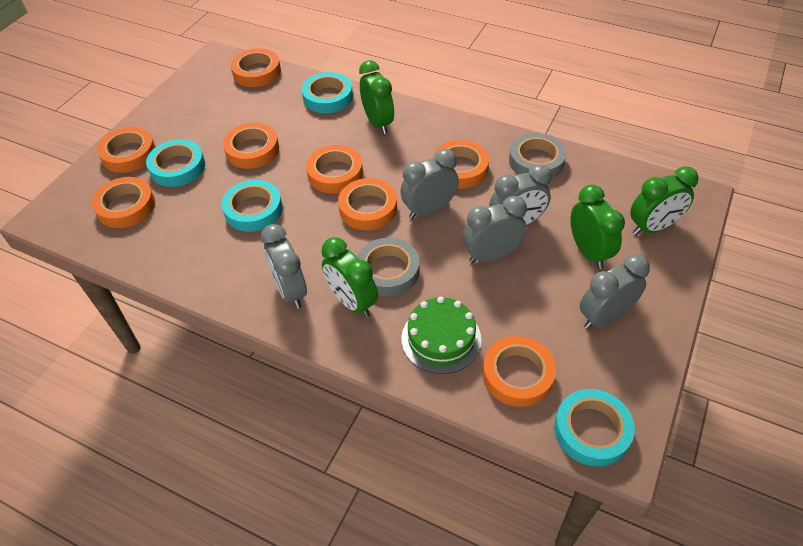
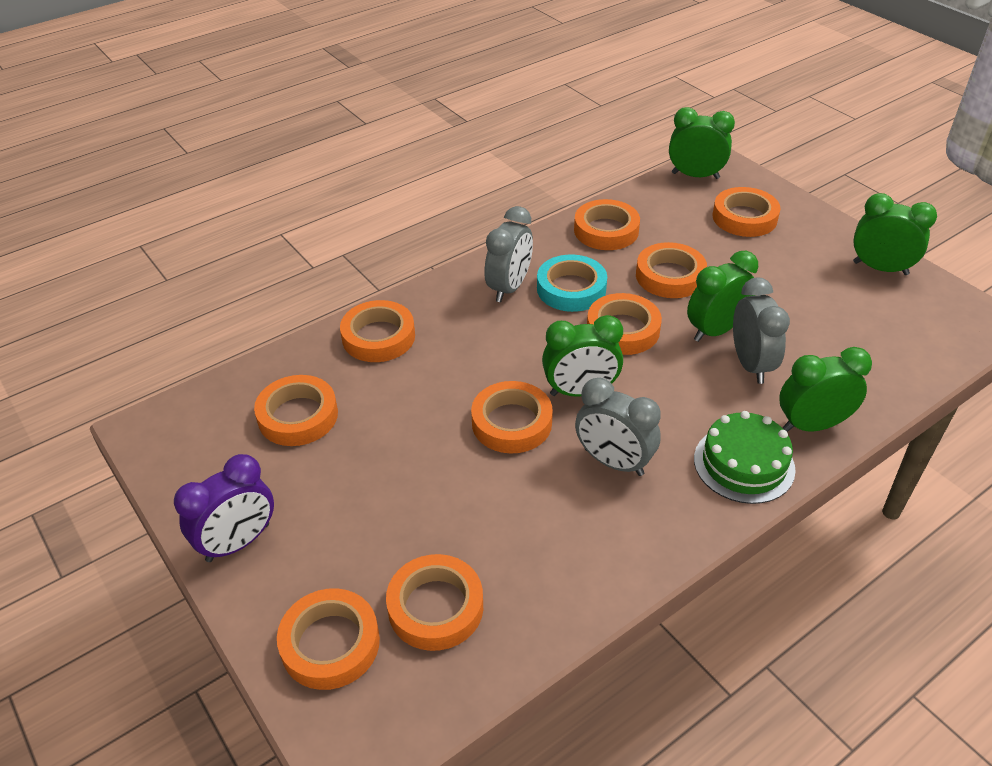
green clock: [321,237,378,317] [359,60,394,134] [570,185,625,269] [630,166,699,235] = 4 -> [542,315,623,397] [669,107,735,179] [687,251,758,342] [779,347,872,432] [853,193,937,275] = 5
grey clock: [261,224,307,308] [400,149,459,219] [463,196,527,263] [489,164,551,226] [580,254,650,329] = 5 -> [484,206,533,302] [575,378,661,476] [733,277,790,384] = 3
grey tape: [357,238,420,296] [509,133,567,178] = 2 -> none = 0
orange tape: [92,177,155,228] [97,127,156,173] [223,123,279,169] [231,48,281,87] [306,145,363,194] [338,178,397,230] [433,140,489,189] [482,336,556,407] = 8 -> [254,375,338,446] [277,588,380,690] [340,300,415,362] [386,554,483,651] [471,381,553,453] [574,199,640,250] [587,293,662,355] [636,242,707,298] [713,187,781,237] = 9
purple clock: none = 0 -> [174,454,274,562] = 1
turquoise tape: [146,139,205,187] [222,180,283,232] [302,72,353,113] [554,389,635,467] = 4 -> [537,254,607,312] = 1

